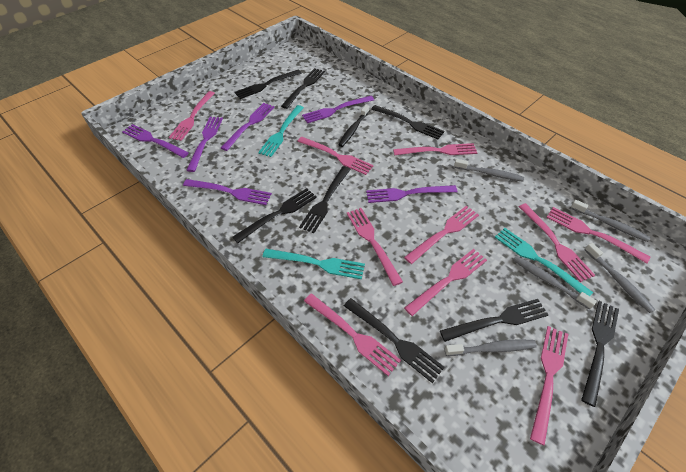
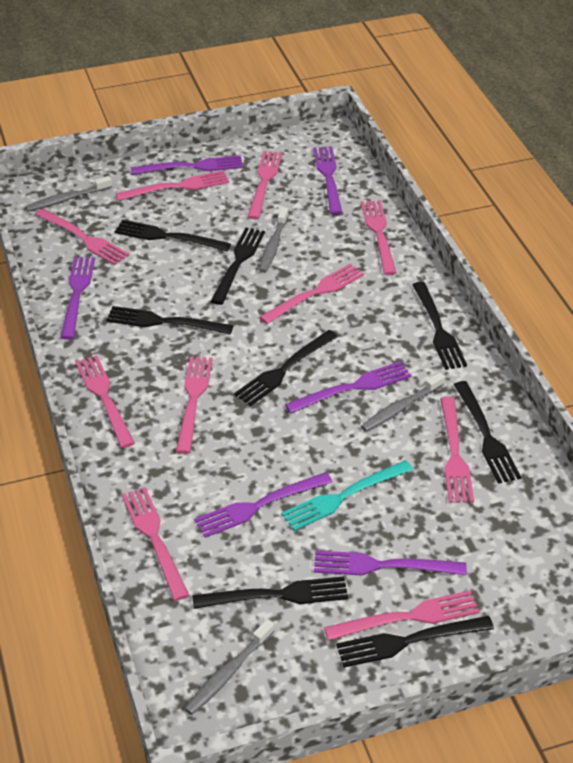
black toothbrush: [338,105,369,147] = 1 -> none = 0
grey toothbrush: [445,339,537,356] [454,159,524,182] [513,256,597,309] [571,200,650,242] [585,243,655,313] = 5 -> [26,176,112,212] [184,619,275,715] [259,207,289,273] [361,373,445,432] = 4
turquoise fork: [258,105,304,157] [262,249,365,279] [495,228,593,296] = 3 -> [281,460,413,531] = 1

